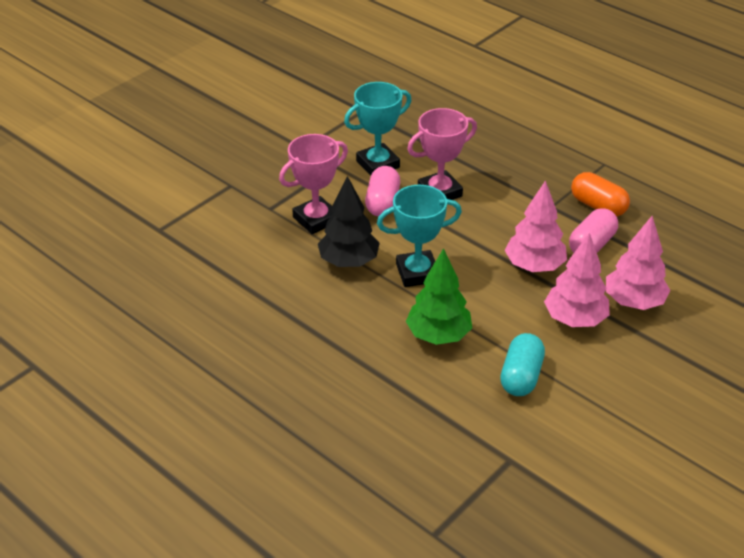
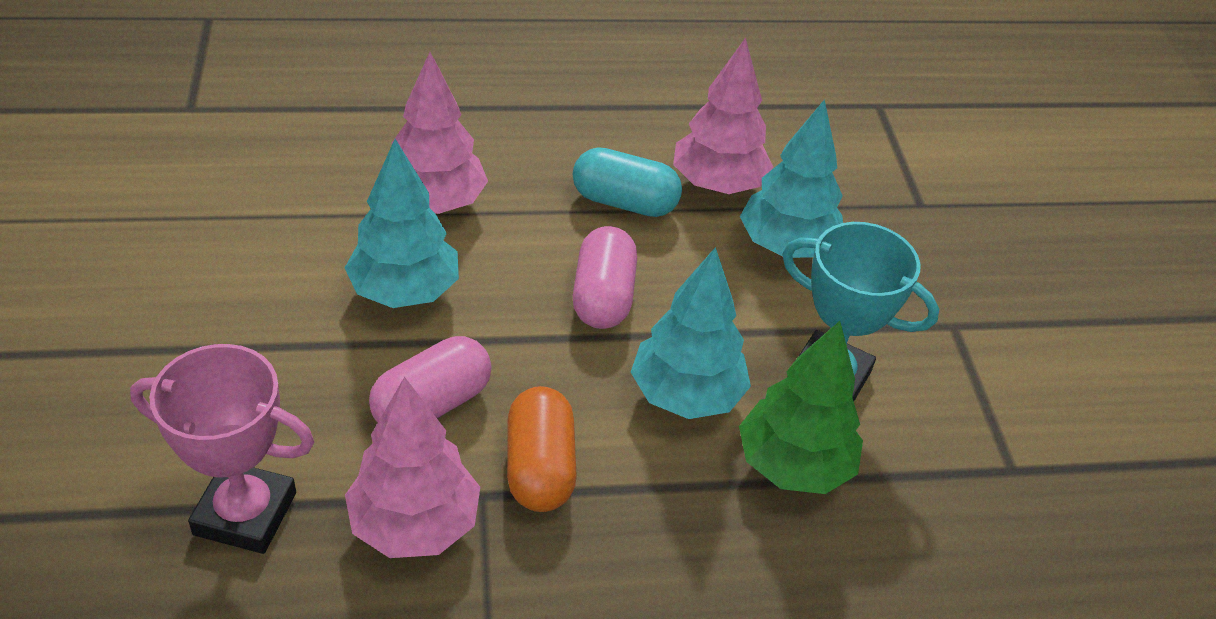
black tree: [318,176,380,267] = 1 -> none = 0
pink trophy: [279,134,348,234] [407,108,477,200] = 2 -> [130,344,314,554] = 1
turquoise tree: none = 0 -> [345,139,459,308] [631,247,751,419] [740,99,843,258] = 3
turquoise trophy: [344,82,411,176] [377,185,462,287] = 2 -> [782,222,939,401] = 1

